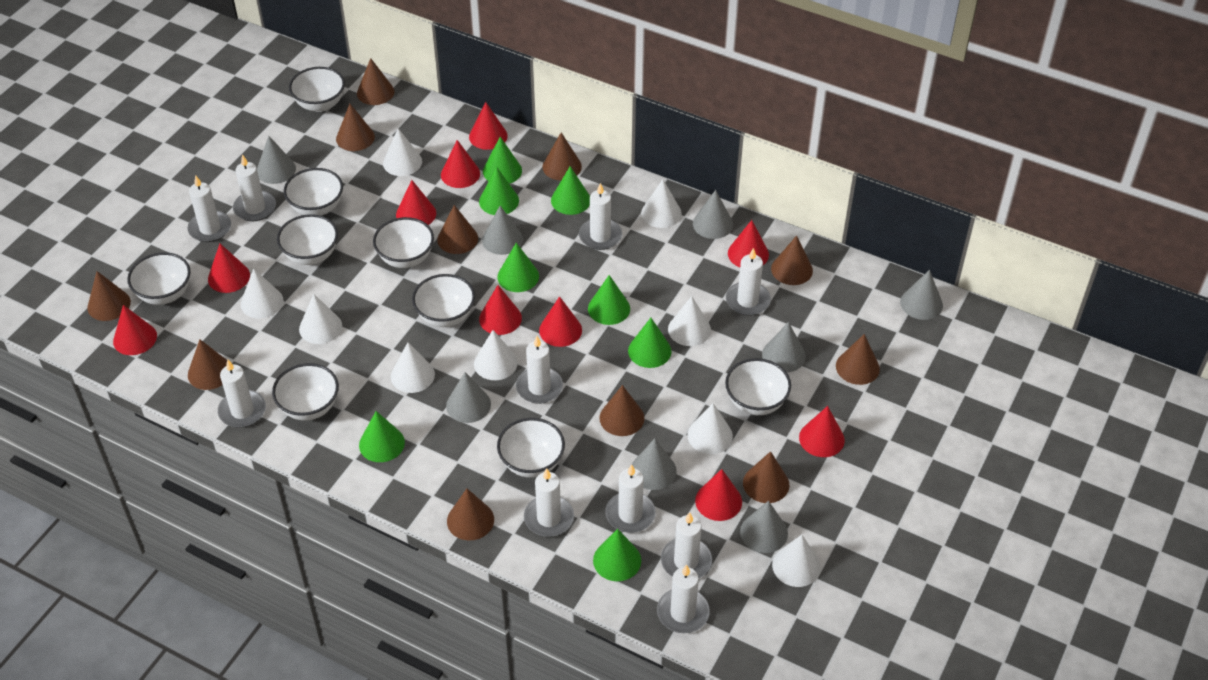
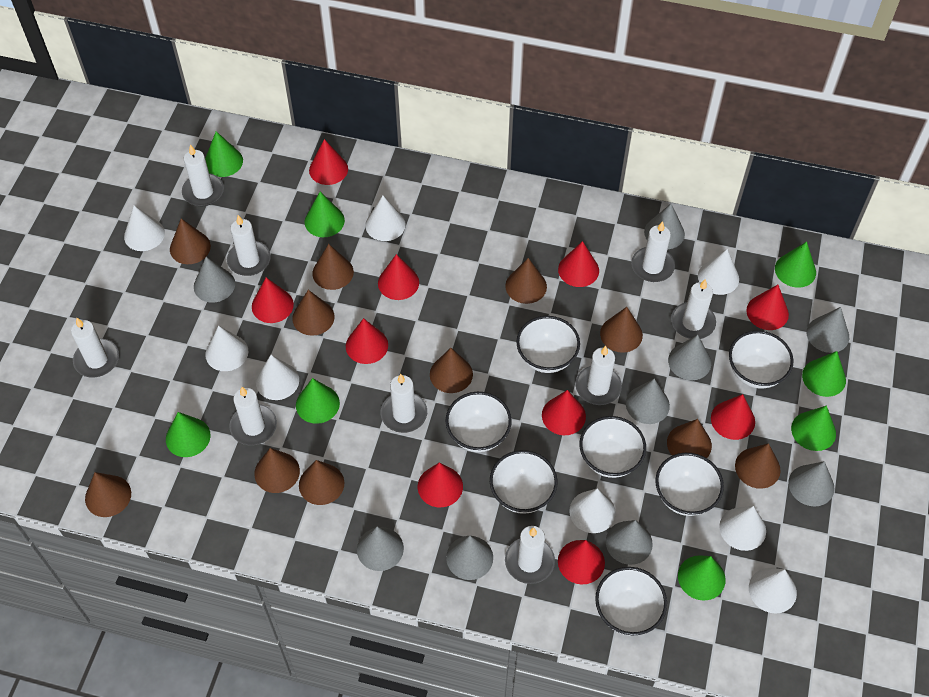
grey cone: [257,136,296,184] [446,372,491,423] [482,206,523,255] [632,438,677,490] [693,190,733,239] [740,501,788,553] [762,322,806,372] [900,270,943,320] = 8 -> [194,257,235,303] [357,526,404,571] [446,536,493,580] [606,520,653,565] [626,379,670,424] [644,204,685,249] [668,335,711,380] [788,461,834,507] [807,307,849,353] = 9
white bowl: [127,252,191,305] [272,363,339,421] [277,214,338,265] [284,168,343,216] [289,67,345,112] [373,217,434,268] [412,274,475,327] [497,418,565,478] [725,358,791,415] = 9 -> [446,392,512,452] [490,450,558,514] [516,316,580,373] [580,416,646,478] [595,567,667,636] [656,453,724,516] [729,331,793,389] = 7
white candle: [188,175,231,242] [218,360,266,428] [233,154,276,221] [516,336,563,404] [524,468,574,537] [579,183,622,250] [605,464,656,533] [657,565,710,633] [661,512,712,578] [726,248,771,315] = 10 -> [71,318,119,377] [182,145,224,206] [227,215,271,276] [229,387,277,445] [381,374,427,433] [505,526,555,584] [576,346,622,405] [631,221,675,282] [671,279,716,339] = 9
white cone: [241,268,283,318] [299,294,342,344] [383,128,422,176] [391,342,435,393] [474,330,518,380] [641,179,682,228] [668,296,711,346] [687,403,733,454] [772,535,821,587] = 9 -> [124,206,165,251] [205,326,249,371] [256,355,299,400] [365,196,406,241] [569,488,616,533] [698,249,739,295] [719,506,766,551] [749,568,797,614] = 8

